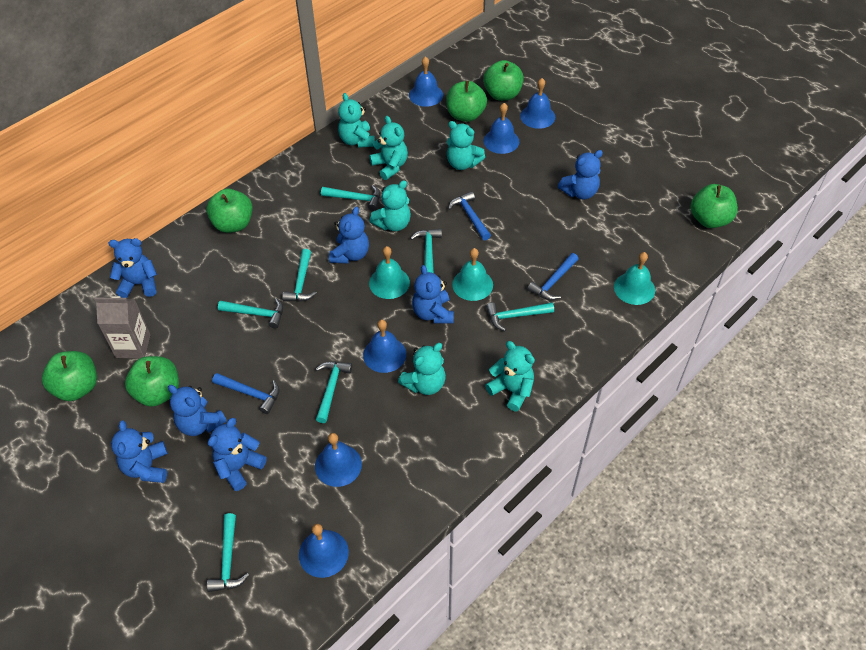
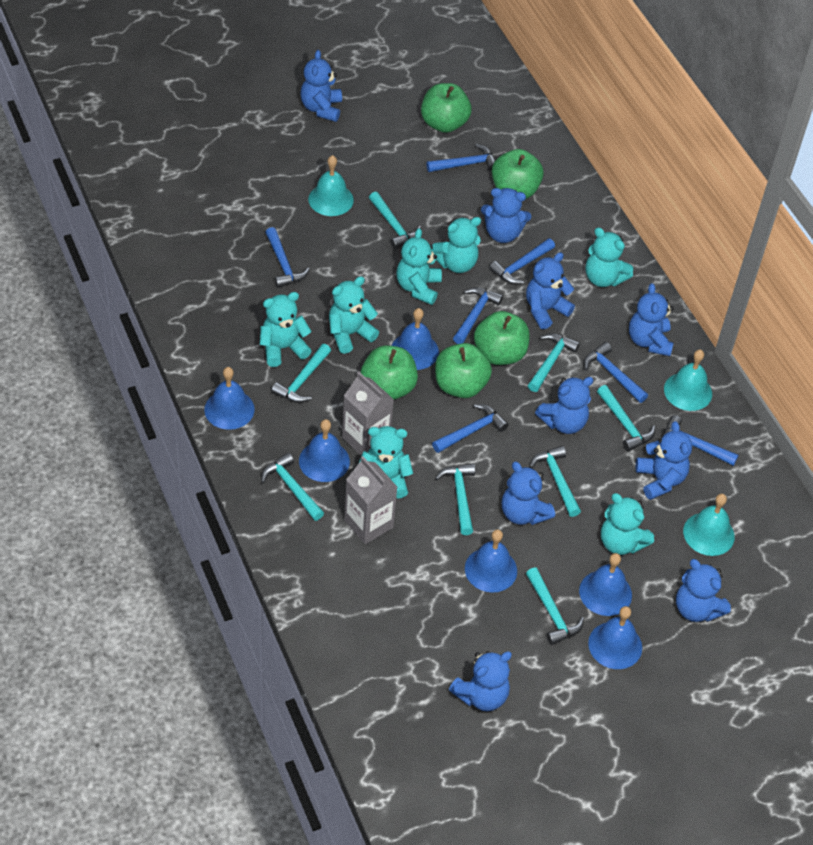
blue hammer: [212,373,280,414] [448,191,491,240] [527,253,578,300] = 3 -> [265,227,310,288] [426,144,496,172] [432,404,508,453] [453,287,503,344] [489,238,555,285] [584,342,648,403] [662,415,739,466] = 7
blue teddy bear: [108,238,157,298] [111,420,168,483] [168,385,227,436] [208,418,267,491] [329,207,369,264] [412,265,454,324] [558,150,603,200] = 7 -> [301,50,342,122] [449,651,512,711] [481,188,531,243] [502,462,555,525] [526,252,575,329] [535,377,594,434] [629,283,674,356] [636,421,692,500] [676,559,731,622] = 9
green apple: [42,351,97,401] [125,356,179,407] [206,189,253,233] [446,81,487,122] [483,60,524,101] [691,184,738,228] = 6 -> [361,345,418,400] [421,83,471,133] [435,343,492,398] [474,311,530,365] [492,149,544,199] = 5
grey carton: [95,296,150,358] = 1 -> [342,372,394,456] [344,456,397,544] = 2
turquoise hammer: [207,513,249,592] [218,298,283,329] [282,249,317,302] [316,362,352,423] [321,185,380,211] [410,229,442,273] [486,302,554,331] = 7 -> [261,453,324,521] [271,344,331,403] [369,191,421,249] [435,463,475,535] [526,567,584,645] [528,333,580,392] [529,446,581,517] [597,385,655,452] = 8
turquoise teddy bear: [338,93,375,148] [369,180,411,231] [370,116,408,180] [398,343,446,395] [447,121,485,170] [485,341,535,411] = 6 -> [260,292,312,367] [329,276,379,354] [358,426,413,498] [396,228,442,305] [432,217,481,273] [586,227,633,287] [601,493,654,555] = 7

